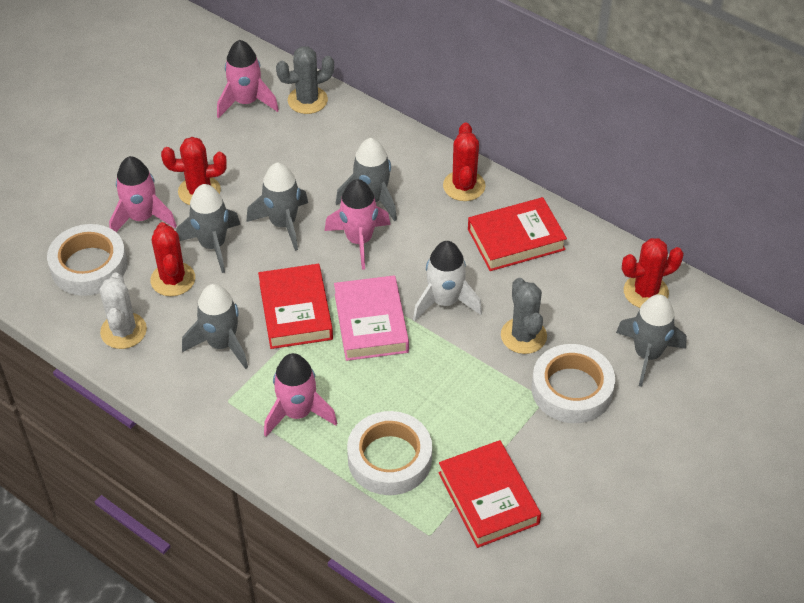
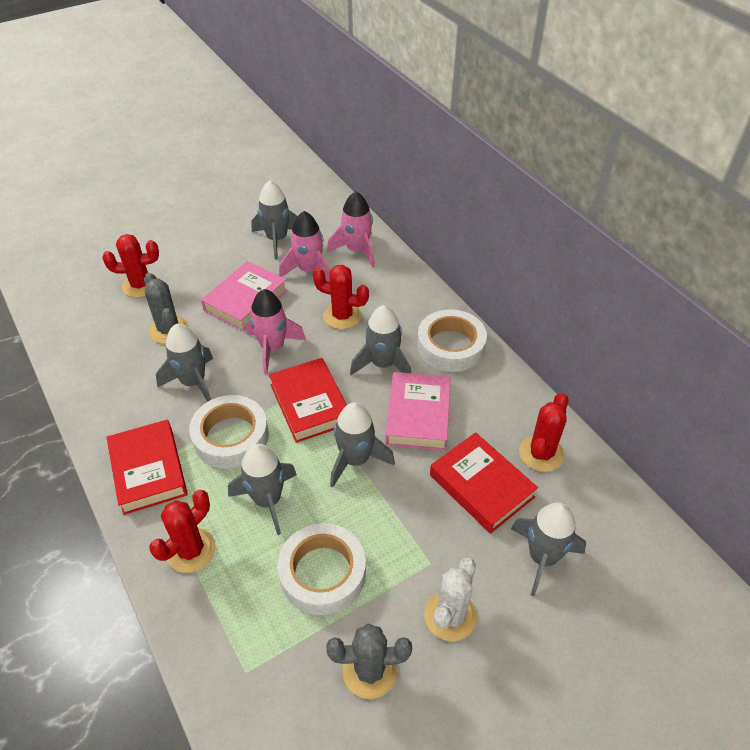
grey rocket: [176,184,240,273] [182,284,248,369] [246,162,308,251] [336,138,397,222] [616,294,687,387] = 5 -> [156,324,213,402] [228,444,297,535] [251,180,297,259] [330,402,395,488] [350,305,411,375] [511,502,586,596] = 6
pink book: [334,275,409,361] = 1 -> [201,261,288,331] [385,372,451,451] = 2
pink rocket: [109,156,177,232] [217,40,279,118] [264,353,337,437] [325,179,391,270] = 4 -> [247,289,306,374] [279,211,330,282] [327,191,375,268] = 3
white rocket: [413,241,482,321] = 1 -> none = 0

